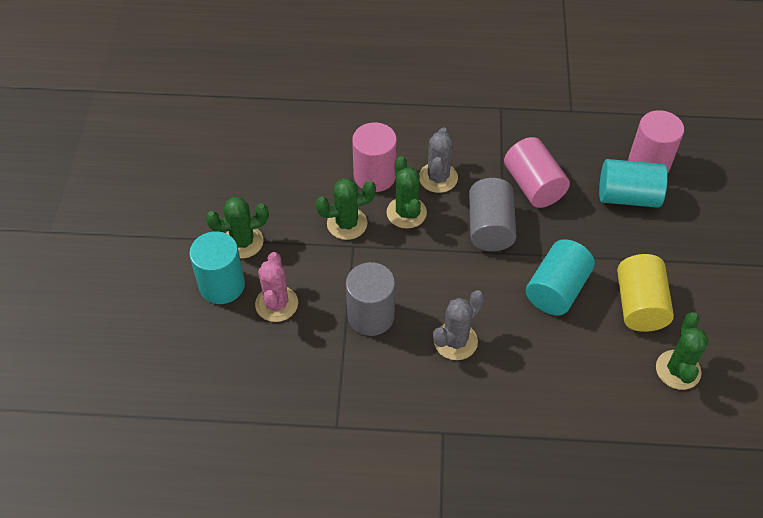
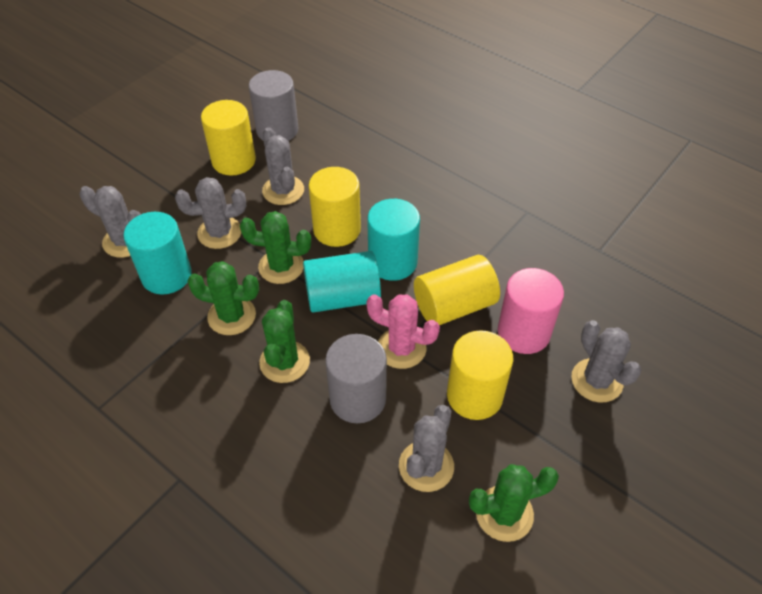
grey cactus: [419,127,458,193] [433,290,485,360] = 2 -> [80,186,141,258] [175,177,246,249] [262,127,304,205] [399,405,454,492] [571,320,642,403] = 5
pink cylinder: [352,122,397,192] [504,137,570,208] [628,110,684,174] = 3 -> [498,268,564,354] = 1
yellow cylinder: [617,254,674,332] = 1 -> [201,100,256,176] [309,167,361,247] [414,255,500,325] [447,330,513,420] = 4

